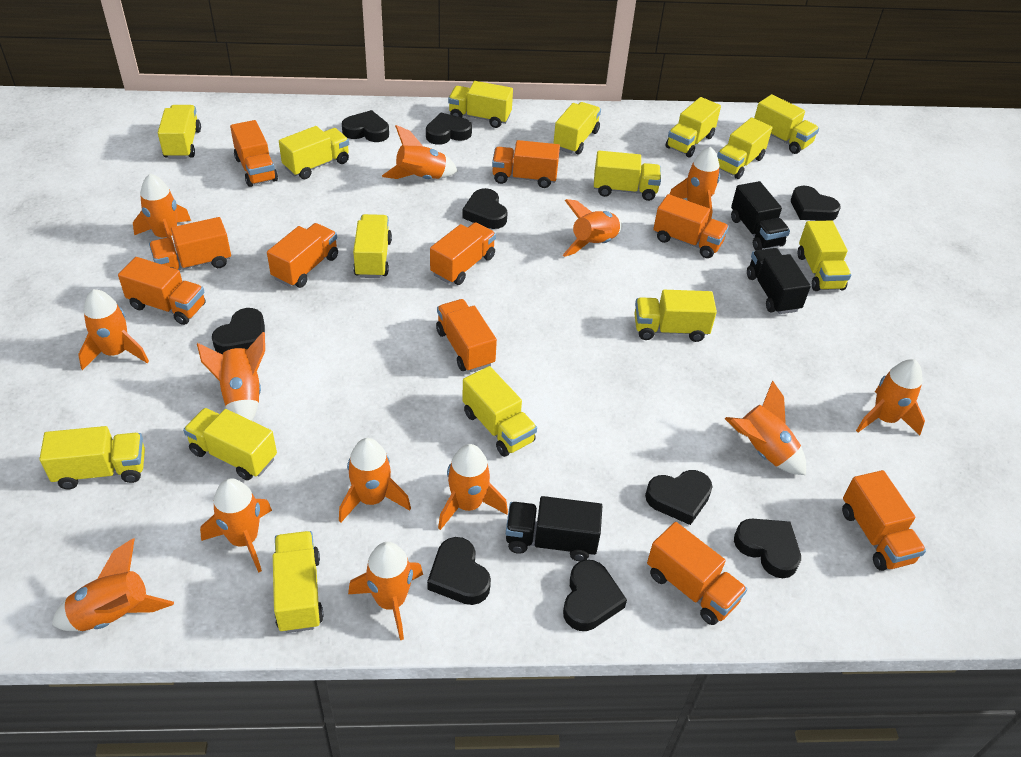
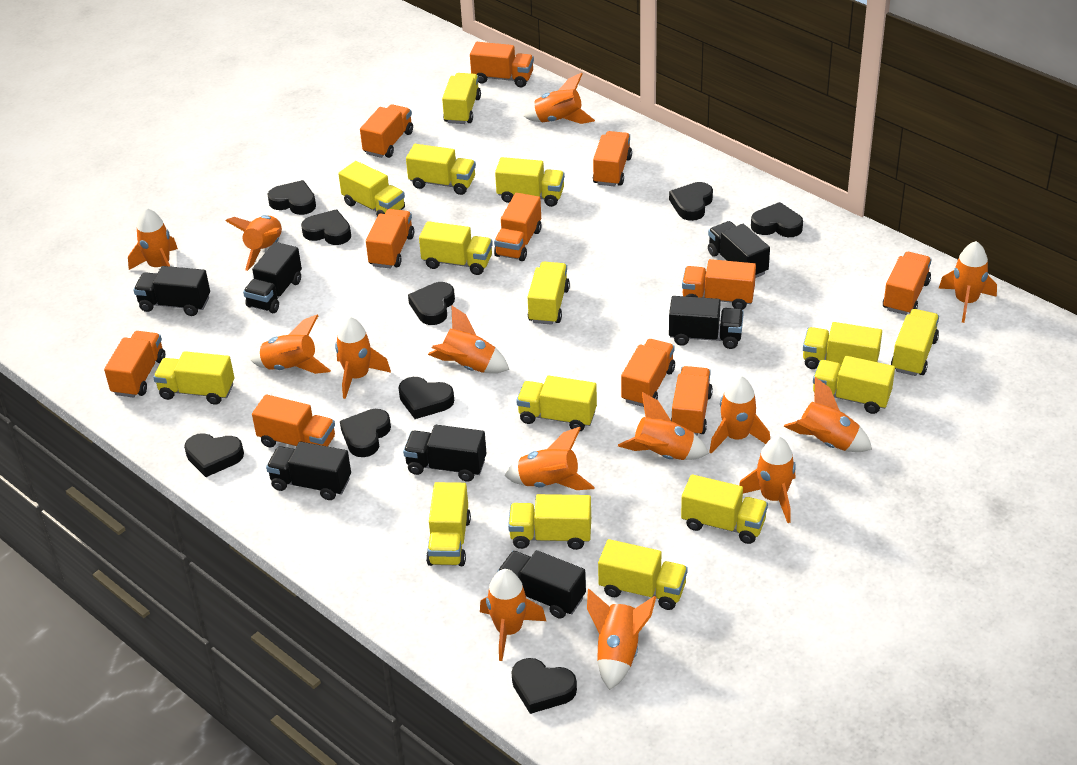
black truck: [506,496,602,561] [731,181,790,250] [747,248,811,314] = 3 -> [133,266,210,316] [243,242,302,313] [266,442,351,500] [403,425,487,482] [497,550,586,619] [669,296,744,349] [708,221,770,278] = 7
orange rocket: [52,538,174,631] [78,289,149,370] [133,174,191,248] [197,332,265,421] [200,479,272,573] [339,438,411,523] [348,542,423,640] [382,125,458,179] [438,444,508,530] [563,199,622,257] [670,147,720,223] [725,380,806,475] [856,359,925,435] = 13 -> [128,208,178,270] [226,215,282,271] [251,315,331,374] [335,317,391,399] [428,305,509,373] [480,569,546,661] [504,427,595,490] [523,73,595,124] [587,589,656,690] [618,392,709,460] [709,376,770,454] [739,436,796,523] [784,377,872,452] [939,241,997,323] = 14
orange truck: [118,257,206,325] [149,217,231,270] [230,120,278,187] [267,223,338,288] [430,222,496,285] [436,299,497,372] [492,140,560,188] [647,522,747,625] [653,194,729,258] [842,470,926,571] = 10 -> [104,331,165,398] [252,394,335,448] [360,104,413,158] [366,209,414,269] [470,42,534,87] [494,193,542,261] [593,131,632,186] [621,339,675,407] [670,366,713,436] [682,259,756,310] [883,252,932,315] = 11

